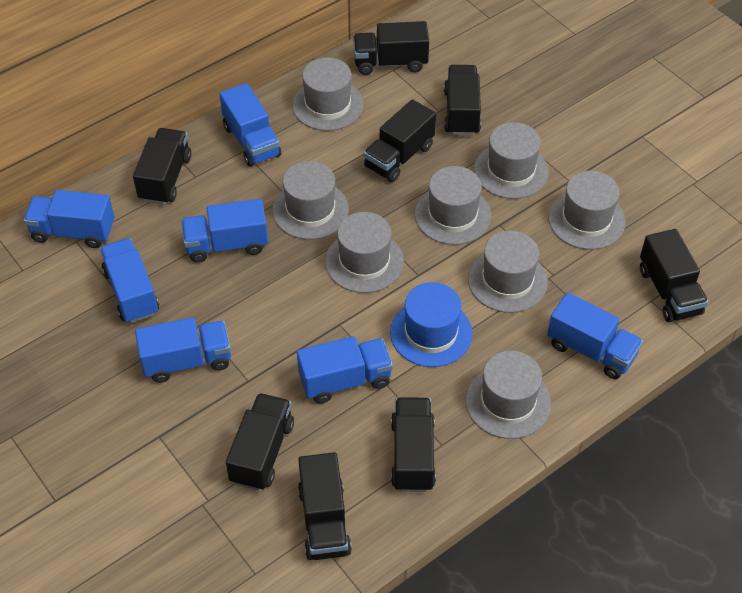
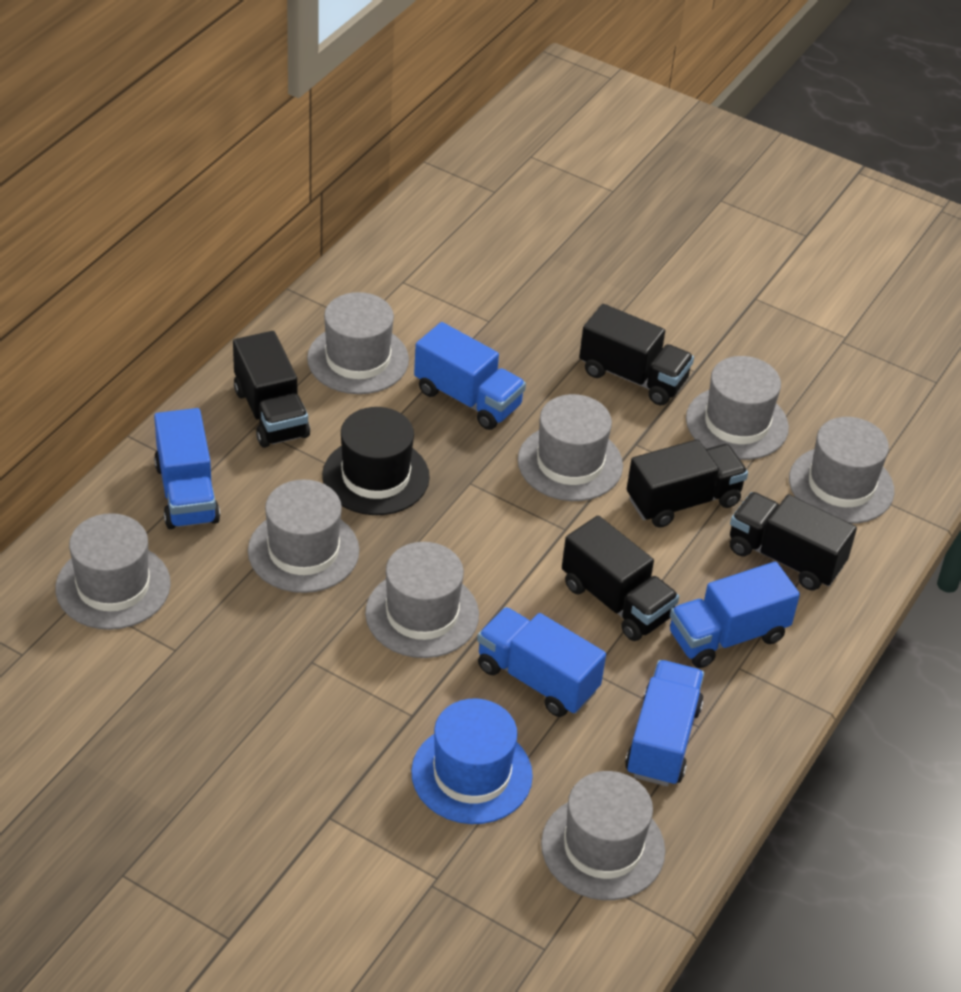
black hat: none = 0 -> [322,407,430,515] = 1
black truck: [133,128,191,205] [226,393,294,491] [298,452,352,560] [353,21,429,75] [364,99,436,182] [391,397,436,492] [444,65,481,135] [640,229,709,322] = 8 -> [233,331,310,448] [562,516,679,641] [579,304,694,405] [627,439,748,528] [730,492,857,591] = 5
blue truck: [24,190,114,248] [100,238,159,323] [135,318,231,383] [181,199,268,263] [219,83,281,167] [297,336,393,404] [547,292,643,379] = 7 -> [154,408,220,529] [414,322,526,430] [477,607,606,717] [625,660,704,786] [670,562,800,668] = 5

